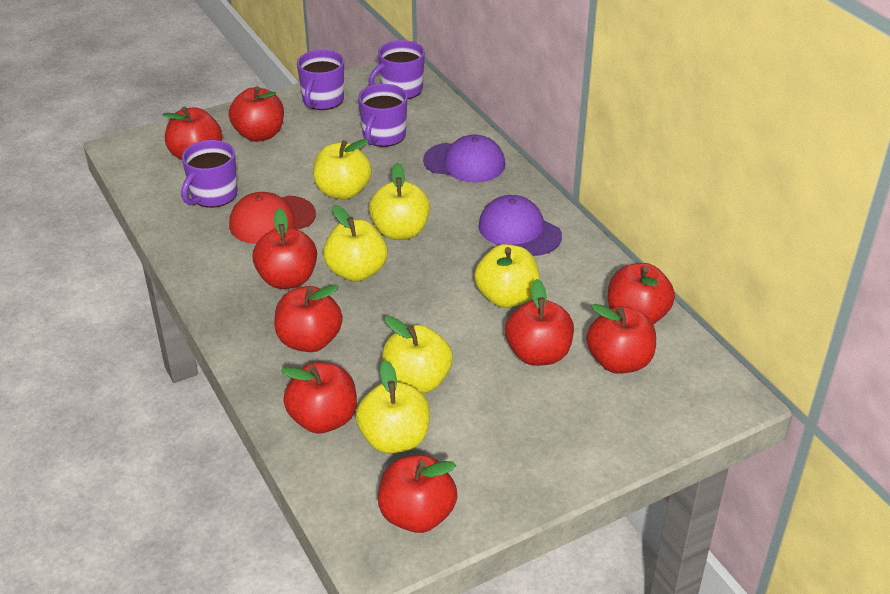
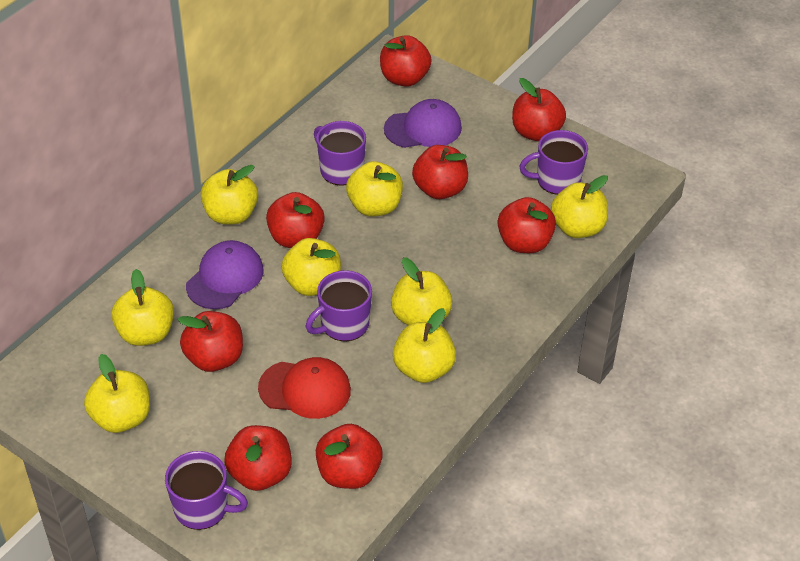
red apple: [162,107,222,160] [229,86,284,142] [252,208,317,289] [274,284,343,352] [281,362,357,433] [378,455,457,533] [505,279,574,366] [587,304,656,374] [608,263,675,324] = 9 -> [177,311,243,372] [224,425,292,491] [266,192,325,248] [316,424,383,489] [380,35,432,87] [412,145,468,199] [498,197,556,253] [512,78,566,141] = 8
yellow apple: [313,139,372,200] [323,205,387,282] [356,360,430,454] [369,162,430,240] [382,316,453,394] [474,244,540,308] = 6 -> [84,354,150,433] [111,269,174,346] [201,165,258,224] [281,238,341,296] [346,161,403,216] [391,257,452,325] [393,308,456,383] [551,175,608,238] = 8

